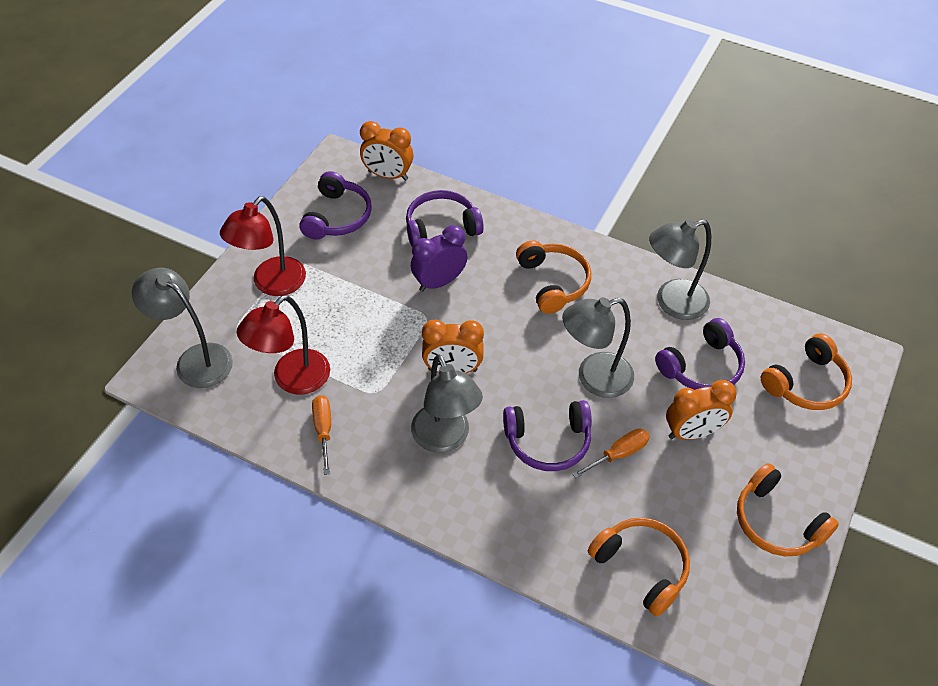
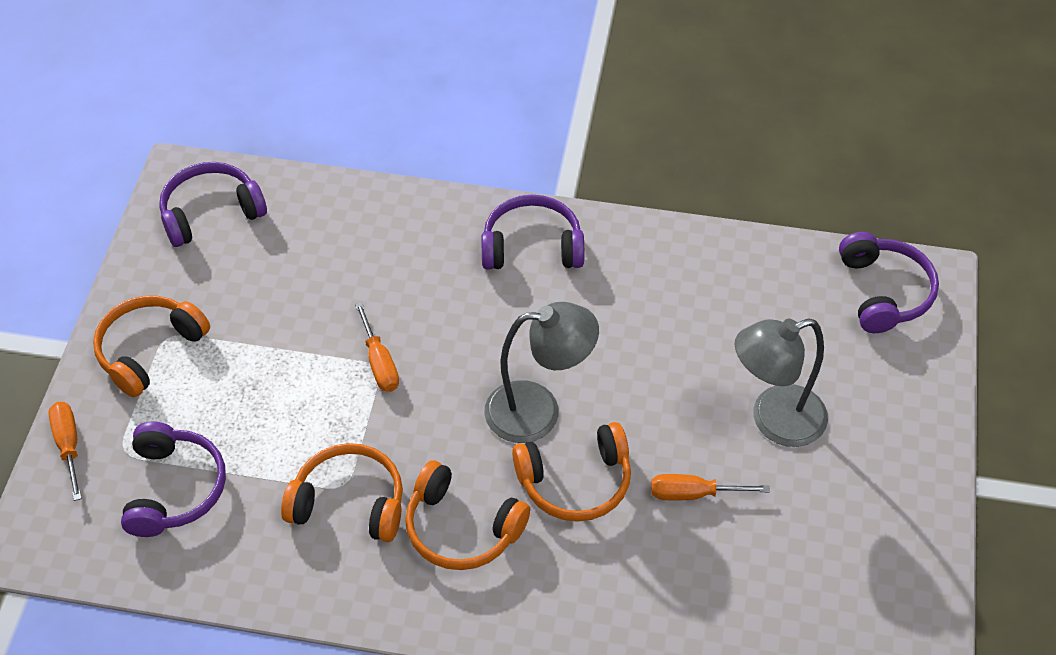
grey lamp: [132,268,233,388] [411,354,483,453] [562,297,634,398] [649,219,711,320] = 4 -> [484,302,599,443] [735,319,828,447] = 2
orange clock: [360,121,414,180] [422,320,484,373] [666,380,737,440] = 3 -> none = 0
orange screwdriver: [312,395,331,475] [572,428,650,478] = 2 -> [48,402,82,501] [355,302,399,392] [651,474,770,501] = 3
purple clock: [411,225,468,292] = 1 -> none = 0
red lamp: [220,196,306,296] [237,295,330,395] = 2 -> none = 0

